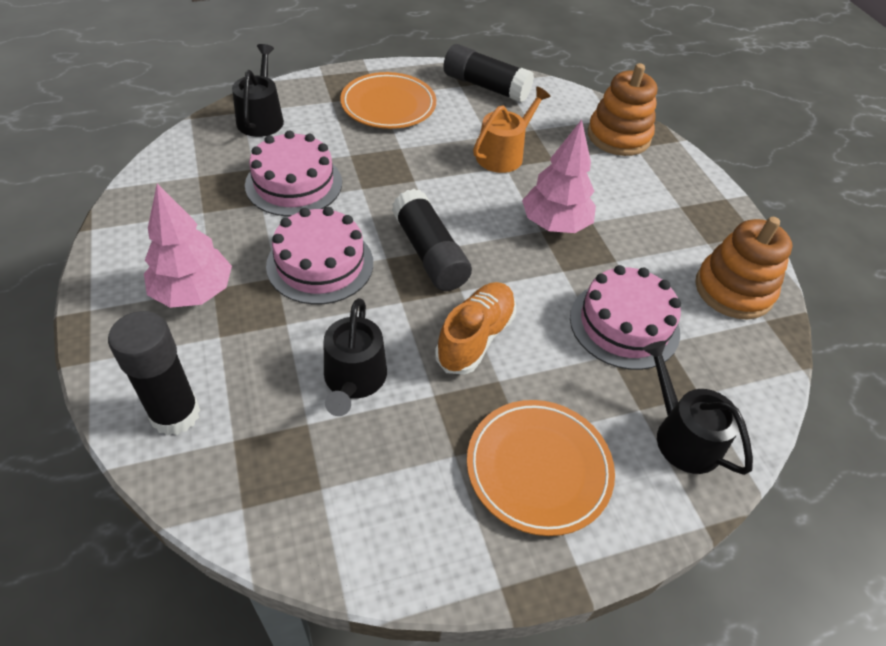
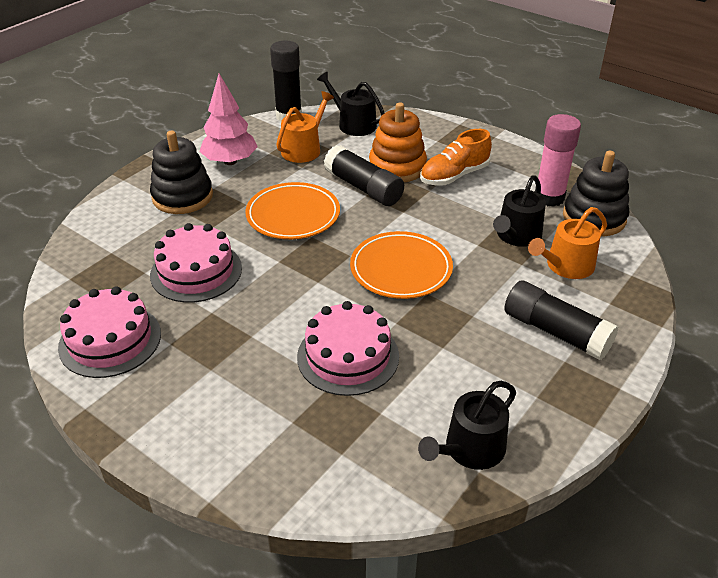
black stacking toy: none = 0 -> [150,131,213,214] [563,151,629,236] = 2
orange stacking toy: [588,63,657,156] [695,217,792,320] = 2 -> [369,103,427,182] = 1
orange watering can: [473,87,551,173] = 1 -> [276,91,334,163] [528,207,607,279] = 2
pink glue stick: none = 0 -> [535,114,581,207] = 1
pink tree: [144,183,232,308] [522,120,596,233] = 2 -> [200,74,258,165] = 1

